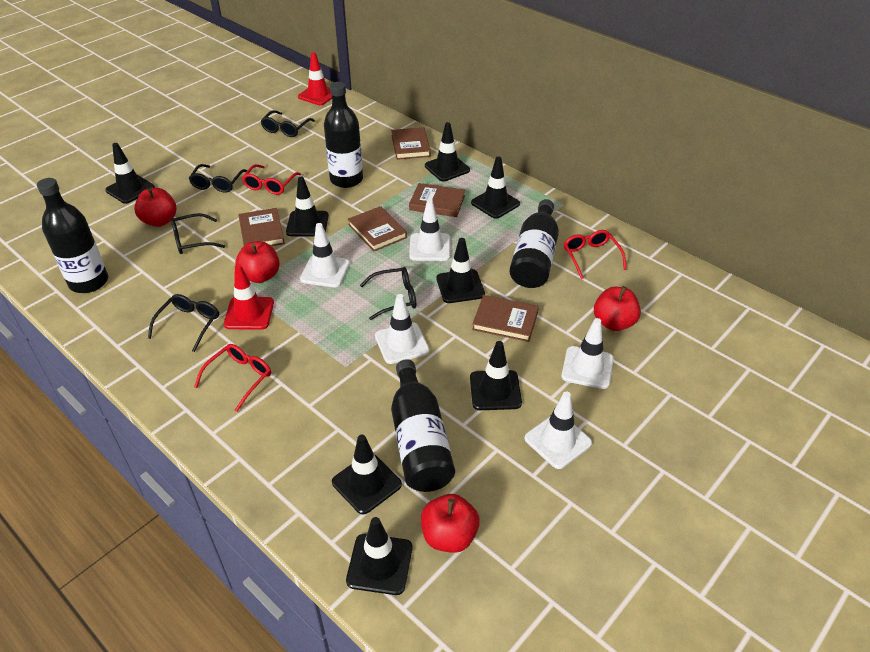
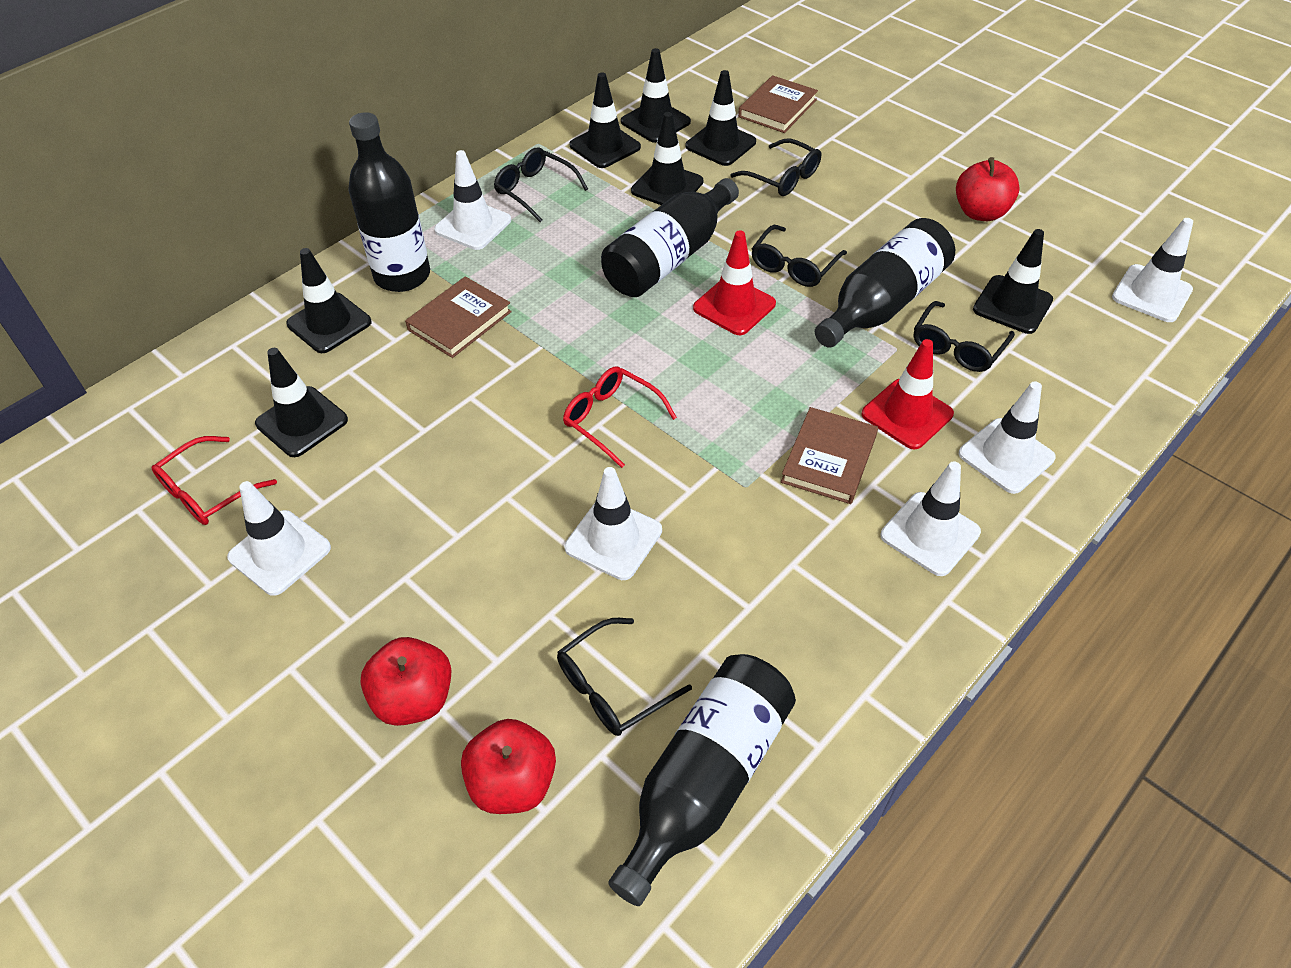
black traffic cone: [105,143,155,204] [286,177,329,237] [332,435,402,514] [346,517,412,595] [425,122,470,181] [436,238,485,303] [470,341,522,410] [471,156,520,219] = 8 -> [255,348,348,457] [286,248,372,353] [570,73,641,168] [621,48,691,143] [631,112,703,205] [685,70,756,166] [973,229,1053,334] = 7
brown book: [239,208,285,246] [348,206,407,251] [391,127,431,160] [409,183,465,217] [472,295,539,342] = 5 -> [405,276,512,358] [738,75,818,133] [781,407,878,504] = 3
red apple: [134,188,176,227] [235,241,280,283] [421,494,480,553] [594,286,641,331] = 4 -> [360,637,451,726] [461,719,556,814] [956,157,1020,221] = 3
red glasses: [194,344,271,412] [242,164,301,195] [564,230,627,279] = 3 -> [152,436,277,525] [563,366,677,468] = 2
white traffic cone: [300,223,350,287] [375,294,429,364] [409,199,450,261] [525,392,592,469] [561,318,614,389] = 5 -> [227,481,331,596] [434,150,511,250] [564,467,662,580] [881,461,981,576] [959,381,1056,494] [1112,218,1193,322] = 6

